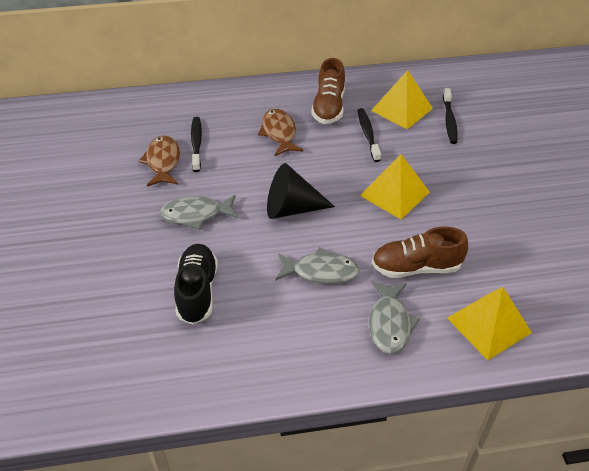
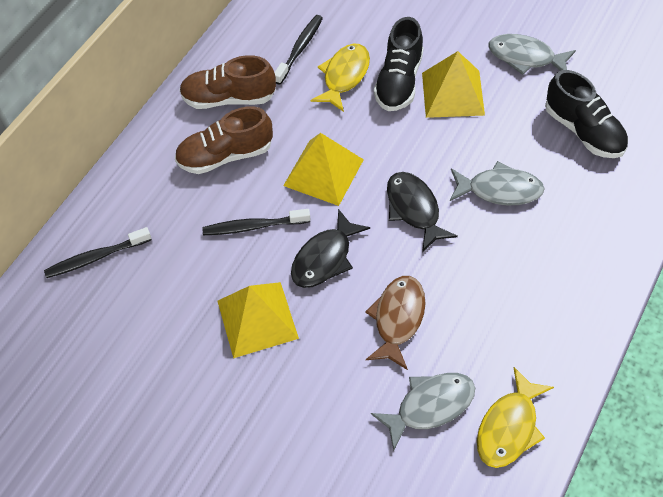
black cone: [267,163,335,219] = 1 -> none = 0
black fish: none = 0 -> [291,209,370,288] [387,172,458,253] = 2
black shoe: [174,244,218,325] = 1 -> [374,17,424,111] [545,70,628,158] = 2
brown fish: [139,135,180,186] [258,109,303,156] = 2 -> [365,276,426,370] = 1
yellow fish: none = 0 -> [311,43,370,112] [477,367,554,468] = 2

